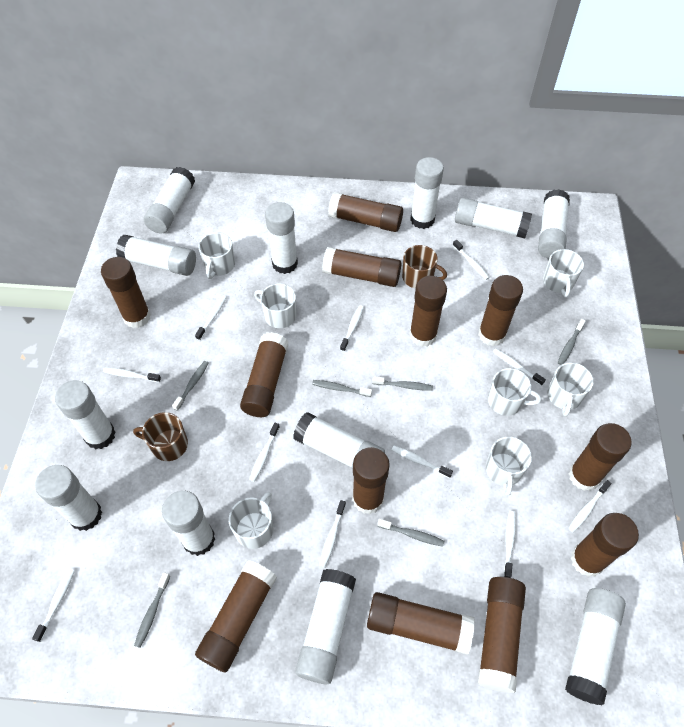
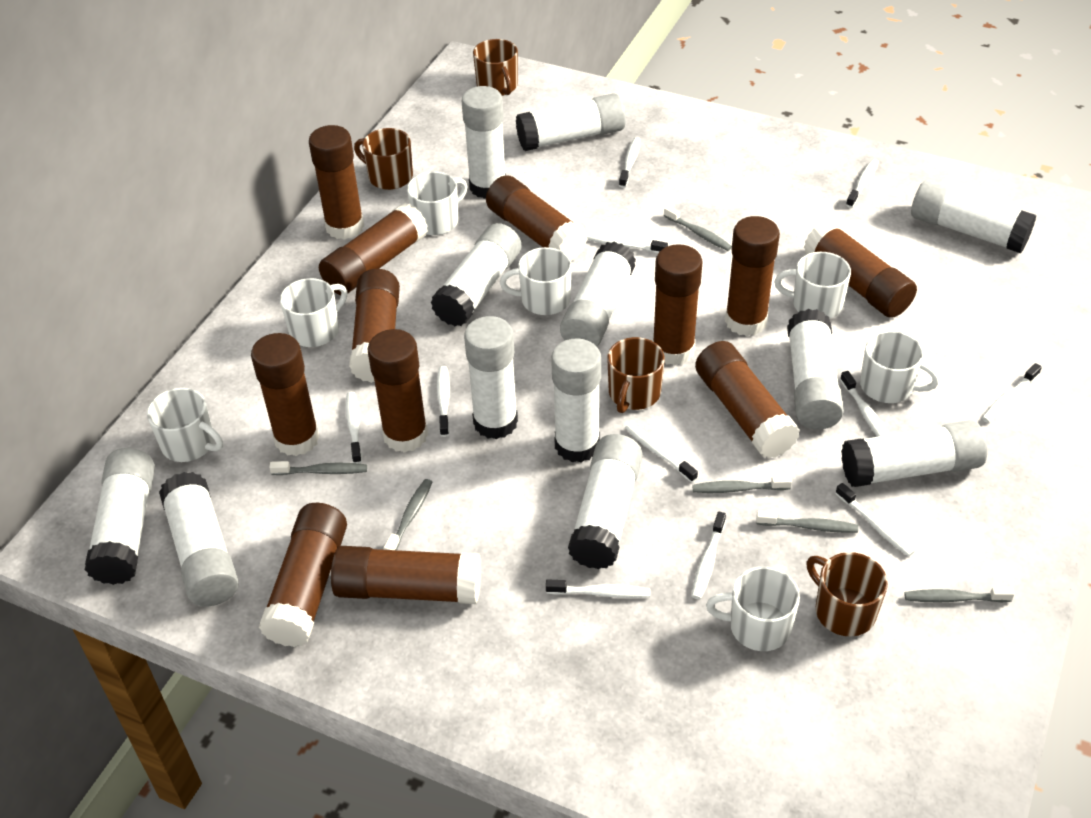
brown mug: [133,412,188,461] [402,245,447,288] = 2 -> [354,128,413,190] [473,39,518,96] [607,337,665,413] [806,552,888,637] = 4

